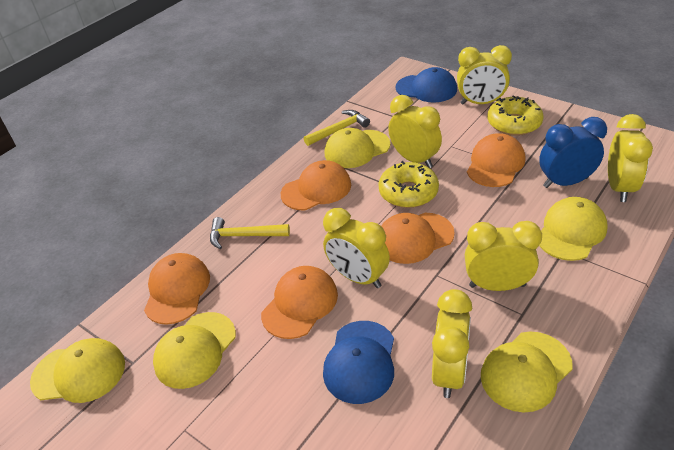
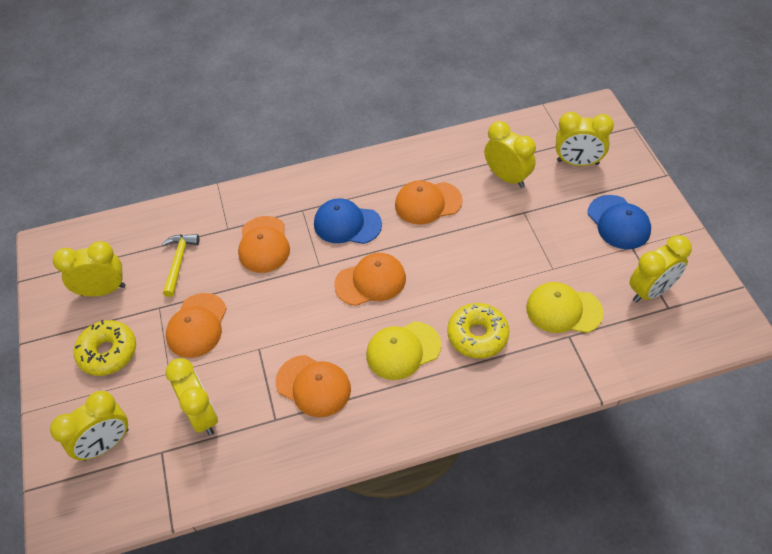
blue clock: [539,117,607,188] = 1 -> none = 0
yellow cap: [30,338,125,403] [153,312,236,389] [325,128,390,168] [481,332,573,412] [539,197,608,261] = 5 -> [366,321,441,380] [526,282,604,333] = 2
yellow hammer: [210,217,290,249] [304,110,370,146] = 2 -> [162,234,200,297] = 1

